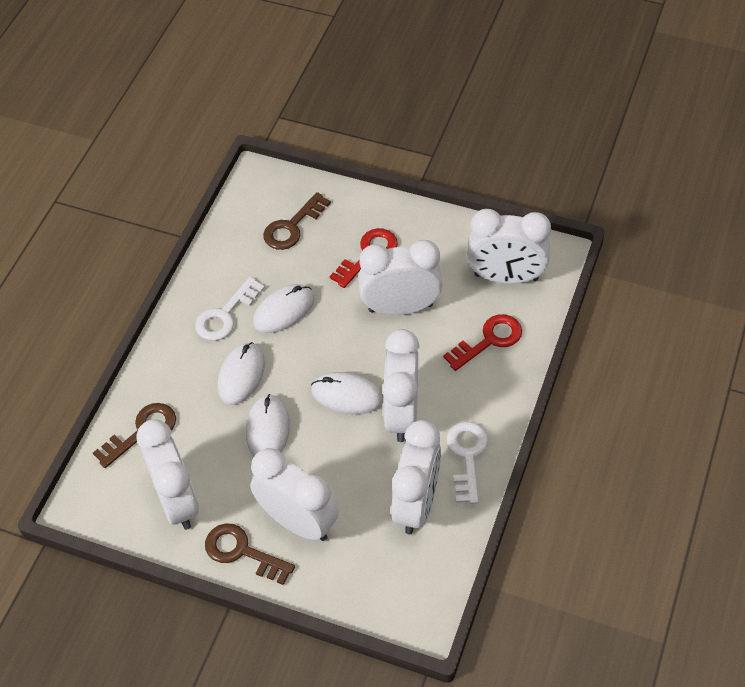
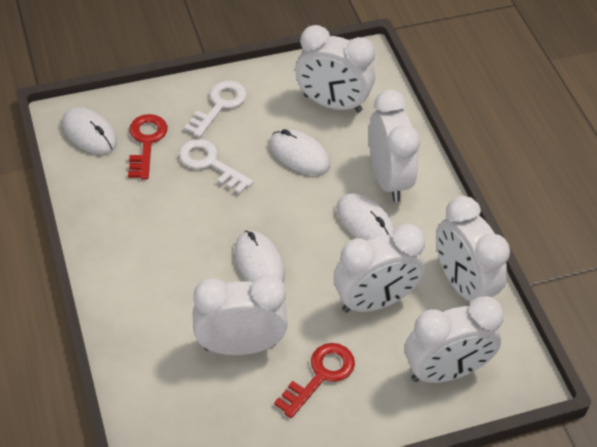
brown key: [93,403,176,468] [205,523,295,585] [263,192,331,250] = 3 -> none = 0

